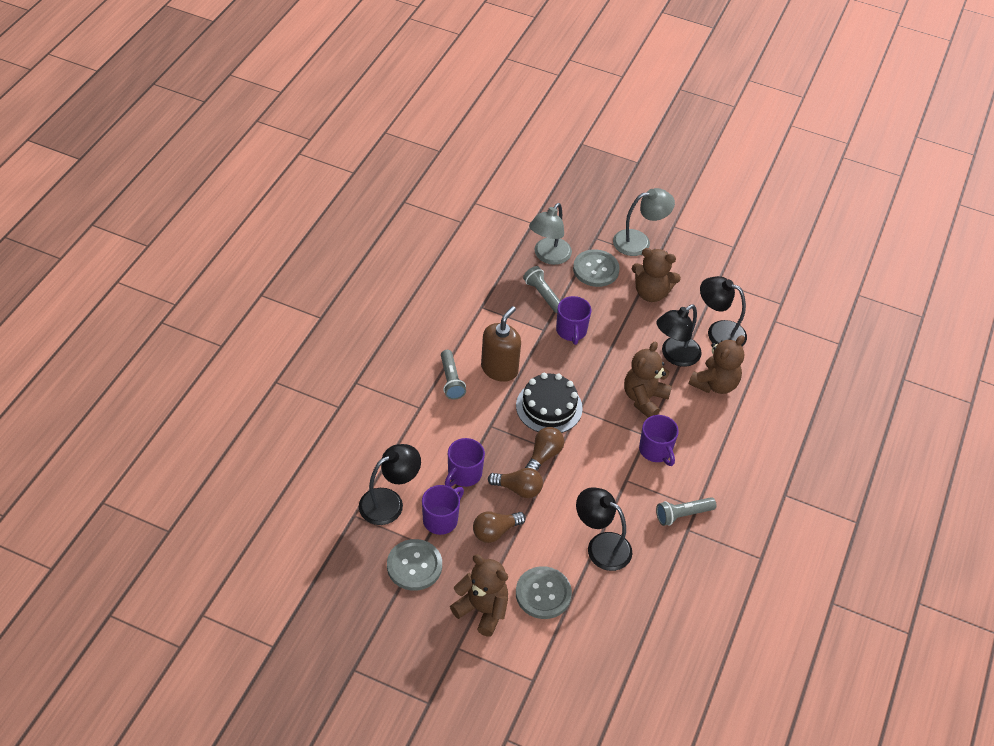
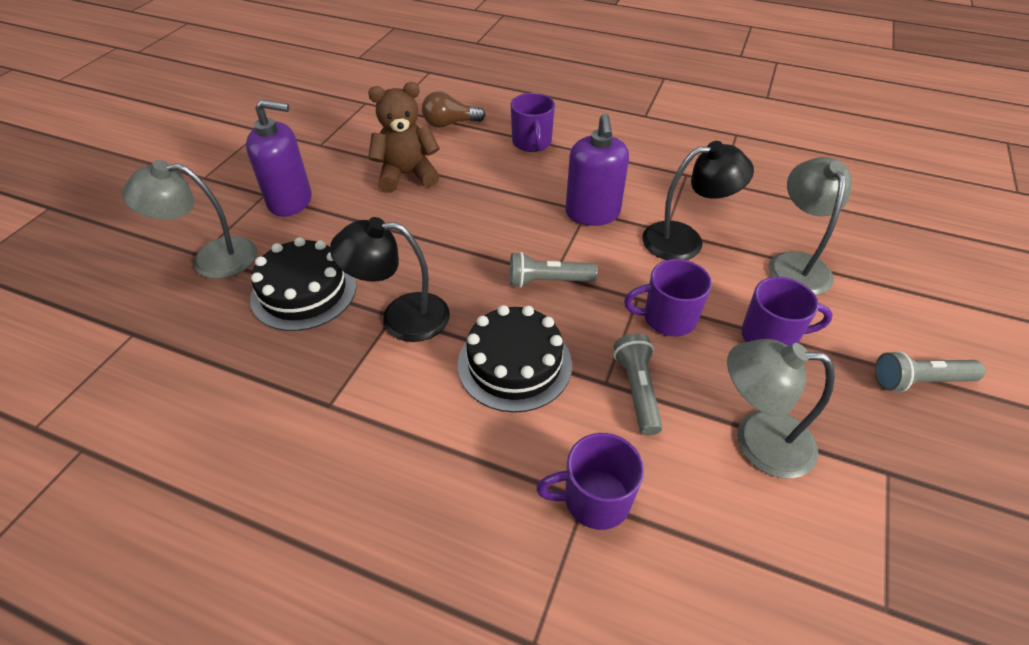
black cake: [516,373,583,433] = 1 -> [250,237,356,331] [458,305,572,413] = 2
black lamp: [359,444,421,525] [576,487,632,571] [656,304,702,367] [700,276,747,346] = 4 -> [330,217,450,342] [642,141,754,260] = 2
brown light bulb: [473,511,526,543] [488,468,543,498] [525,427,564,470] = 3 -> [422,91,486,127] = 1
brown soap dispenser: [481,306,521,382] = 1 -> none = 0
brown teddy bear: [450,555,508,637] [624,341,672,417] [632,248,681,302] [689,335,745,394] = 4 -> [368,82,440,193] = 1
grey button: [387,539,442,591] [516,566,572,619] [573,249,620,287] = 3 -> none = 0
grey lamp: [529,203,572,265] [613,188,675,256] = 2 -> [122,160,257,279] [727,339,835,478] [768,157,852,295] = 3
purple soap dispenser: none = 0 -> [246,99,311,217] [566,113,629,226] = 2

